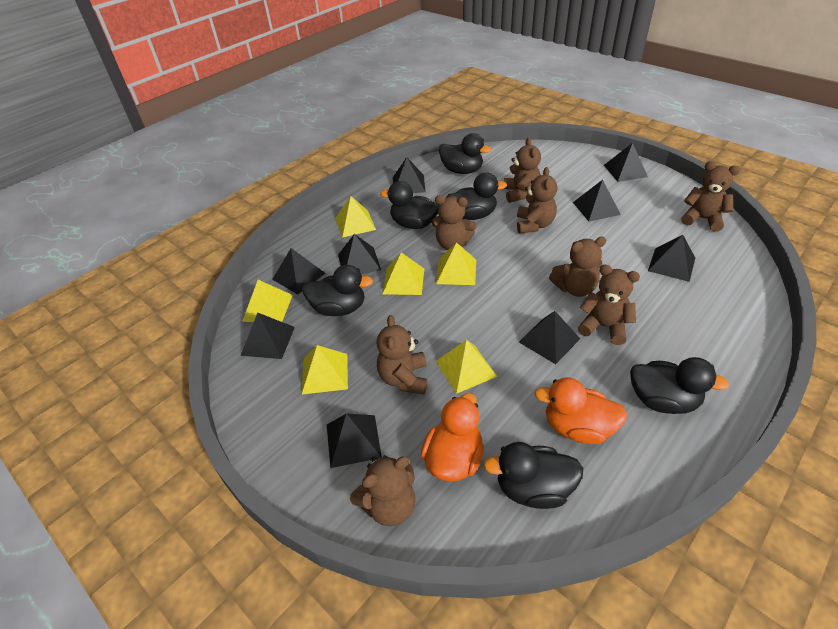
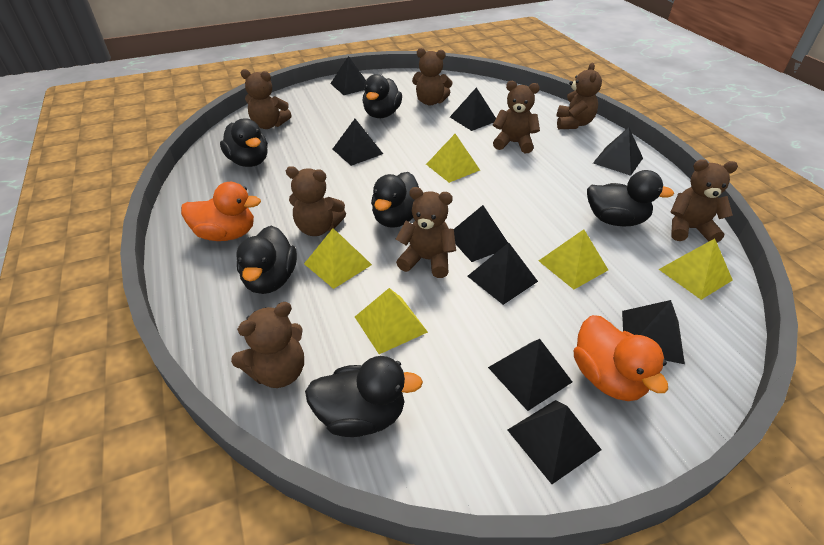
yellow pyramid: [242,280,293,322] [302,345,348,394] [335,196,376,238] [382,252,424,295] [436,242,476,285] [436,340,497,394] = 6 -> [304,228,372,289] [355,288,428,354] [426,134,480,183] [539,229,608,289] [659,239,733,300] = 5

